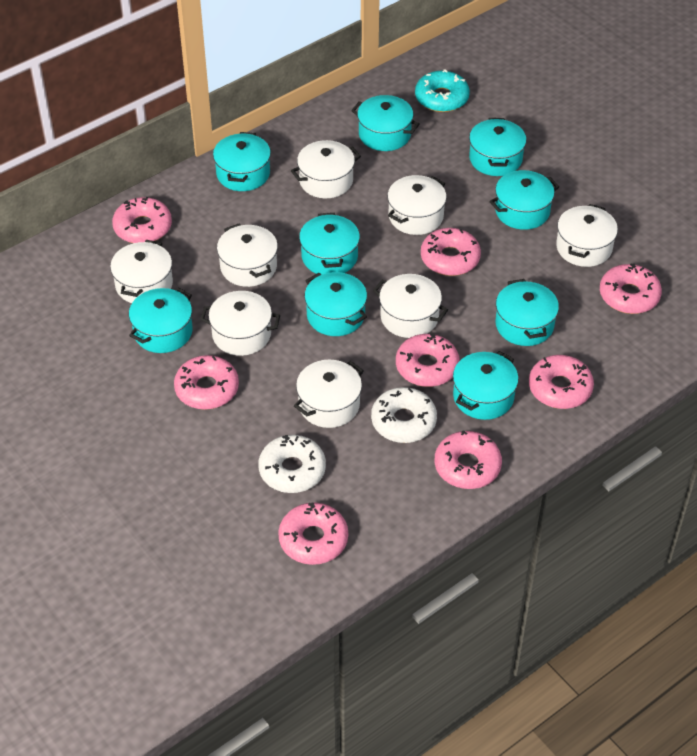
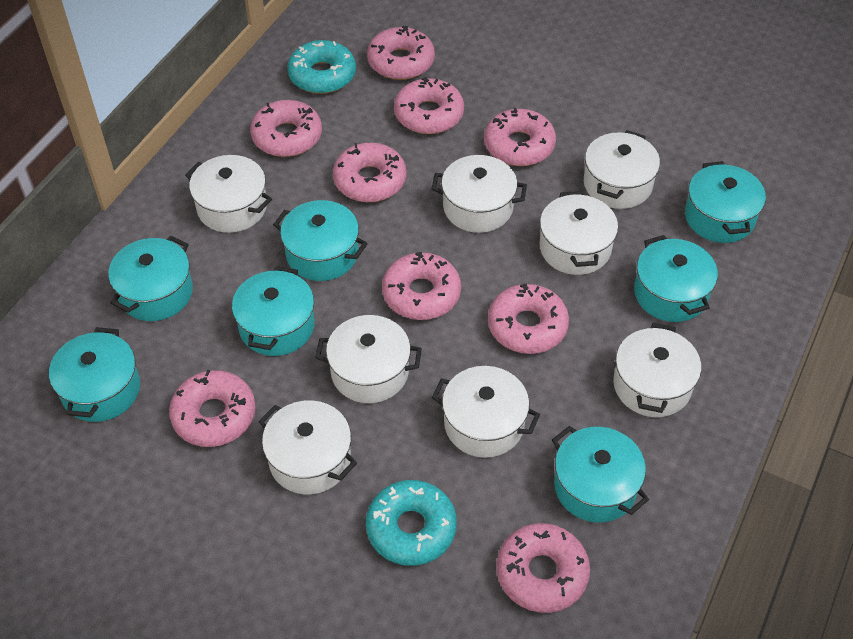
pink donut: [112,197,172,243] [174,355,239,410] [278,503,348,565] [396,333,460,387] [421,228,481,276] [435,430,502,489] [529,355,594,409] [600,263,662,314] = 8 -> [169,370,256,447] [250,100,322,157] [333,143,406,202] [367,26,435,80] [382,252,461,320] [394,77,464,134] [484,108,556,166] [488,284,569,354] [497,523,590,613] = 9
turquoise donut: [415,69,470,112] = 1 -> [287,40,356,94] [366,480,457,566] = 2
turquoise pot: [129,288,193,353] [213,132,271,191] [299,213,360,274] [304,272,367,336] [351,95,420,151] [453,351,519,420] [469,118,527,176] [489,170,559,230] [496,279,559,346] = 9 -> [49,327,140,422] [108,236,193,321] [232,266,315,356] [273,200,368,281] [552,426,649,523] [634,235,718,322] [685,161,766,243] = 7
white donut: [258,435,326,493] [371,387,437,443] = 2 -> none = 0

